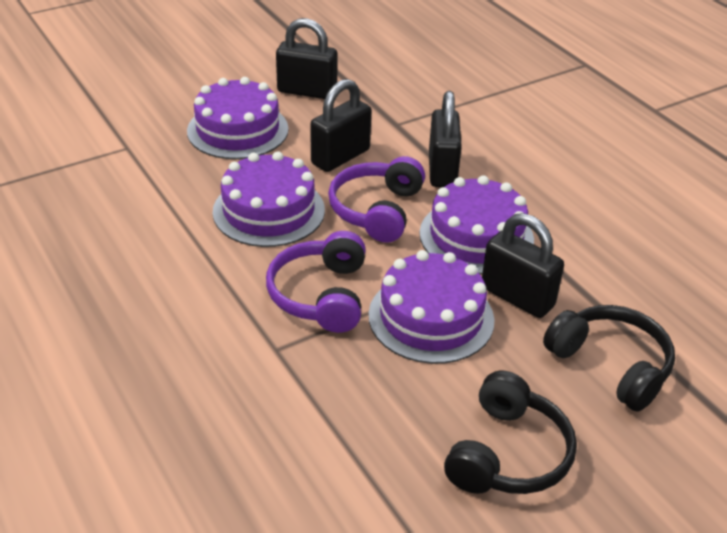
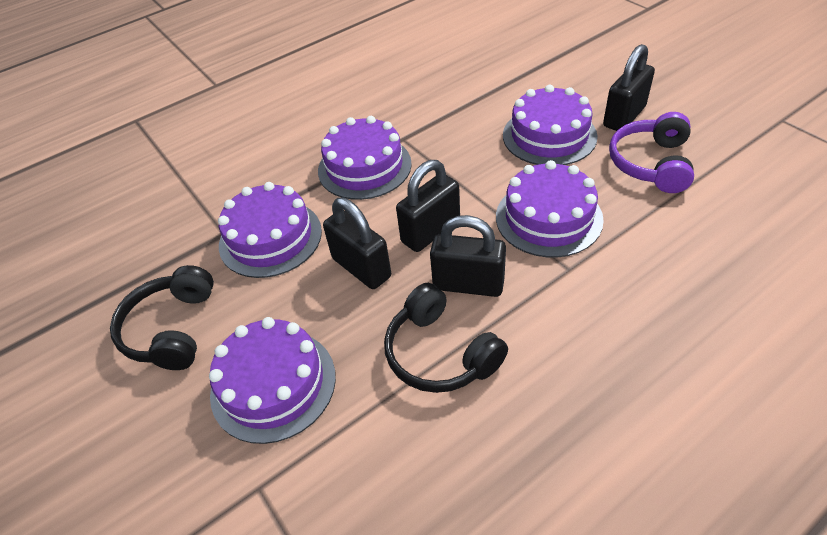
purple cake: [187,77,288,159] [213,151,325,247] [368,250,495,364] [419,175,534,274] = 4 -> [209,317,336,444] [218,182,322,278] [318,116,412,200] [496,160,604,258] [503,85,598,165] = 5
purple headphones: [266,231,366,333] [328,156,425,243] = 2 -> [609,112,694,193] = 1

